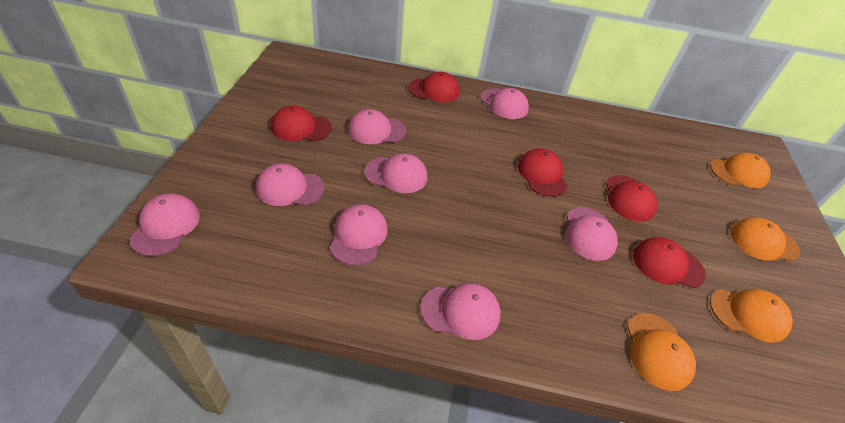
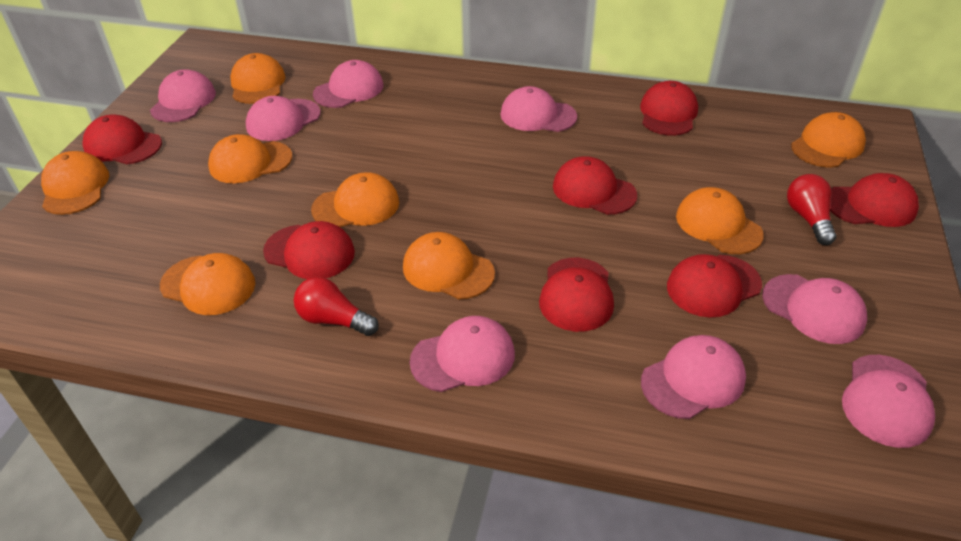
orange cap: [627,313,696,391] [710,153,771,188] [710,289,793,343] [730,217,800,261] = 4 -> [41,151,109,215] [160,253,255,315] [208,134,292,183] [230,53,286,104] [311,172,399,227] [403,232,495,300] [676,187,764,254] [791,112,866,168] = 8
red cap: [271,105,332,141] [408,72,460,102] [518,148,568,197] [605,175,657,222] [633,237,706,288] = 5 -> [82,114,162,164] [263,221,355,279] [539,258,614,332] [553,156,637,215] [640,81,698,136] [667,254,762,317] [830,173,919,227] = 7
red light bulb: none = 0 -> [294,277,379,336] [787,174,837,245] = 2

